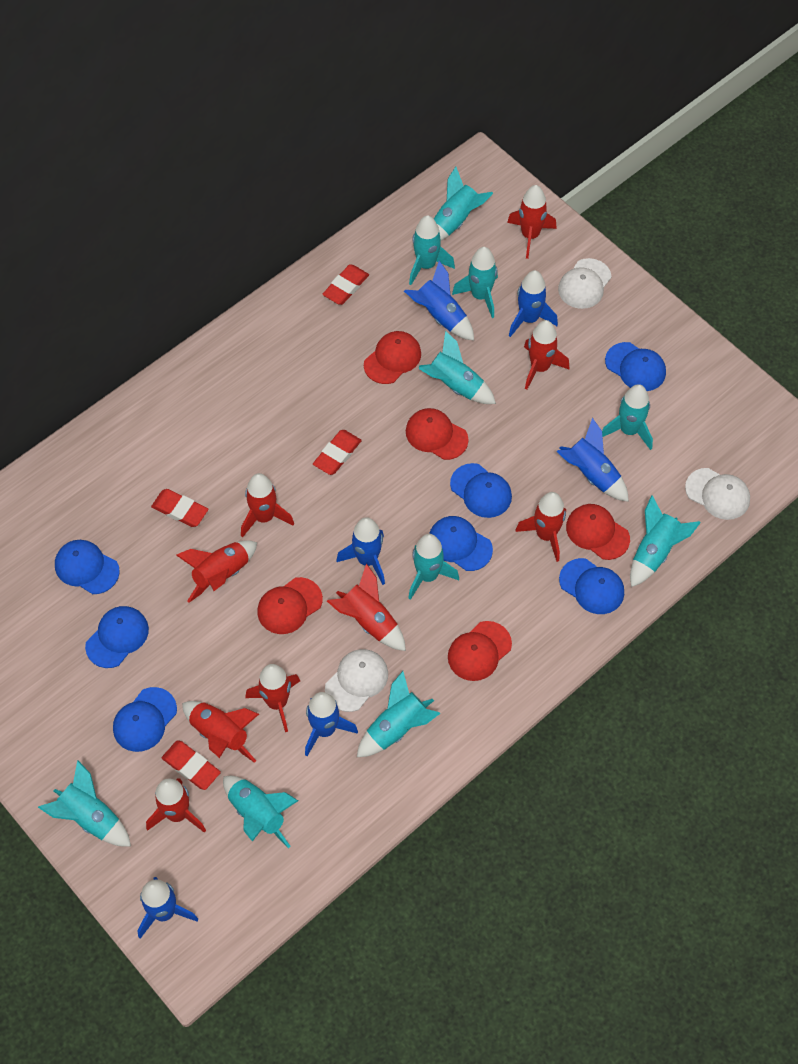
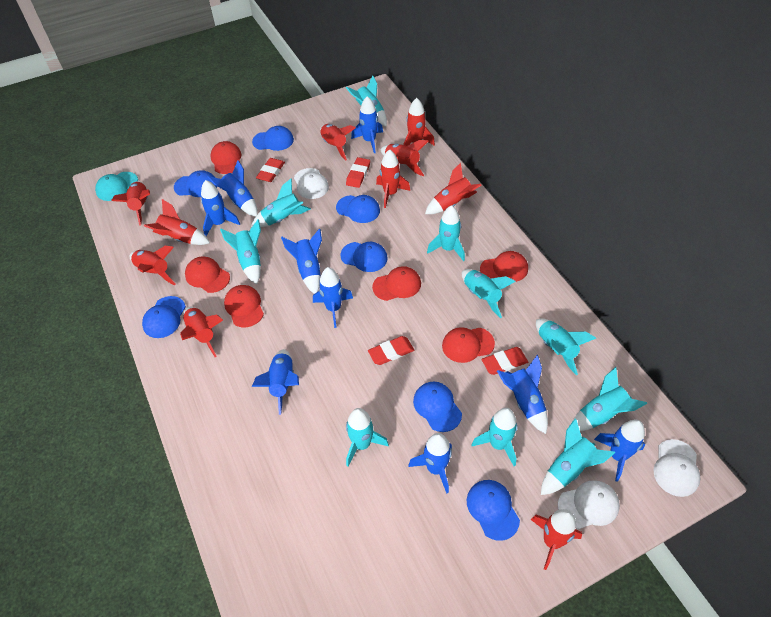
blue rocket: [137,877,198,939] [305,692,358,756] [336,517,385,585] [404,261,474,341] [509,270,558,337] [556,418,629,502] = 6 -> [201,180,240,236] [207,160,258,216] [252,349,299,415] [281,228,322,294] [313,267,353,328] [351,96,383,153] [408,433,452,494] [497,355,548,434] [594,419,645,482] = 9
red cap: [257,577,323,634] [364,331,421,384] [406,408,468,460] [448,621,512,681] [566,504,630,560] = 5 -> [185,257,230,293] [211,141,241,174] [224,285,264,327] [372,266,421,301] [442,327,495,363] [480,251,528,282] = 6
red rocket: [146,778,206,833] [176,540,257,603] [182,701,259,763] [241,473,294,538] [245,664,300,732] [327,563,406,651] [507,185,557,259] [515,492,566,562] [524,320,570,390] = 9 -> [111,181,150,226] [129,246,175,285] [144,199,210,245] [180,307,223,357] [320,124,356,161] [376,149,410,208] [380,140,428,176] [403,98,435,146] [425,163,481,214] [531,509,582,570] = 10
turquoise cap: none = 0 -> [95,172,138,201] = 1

